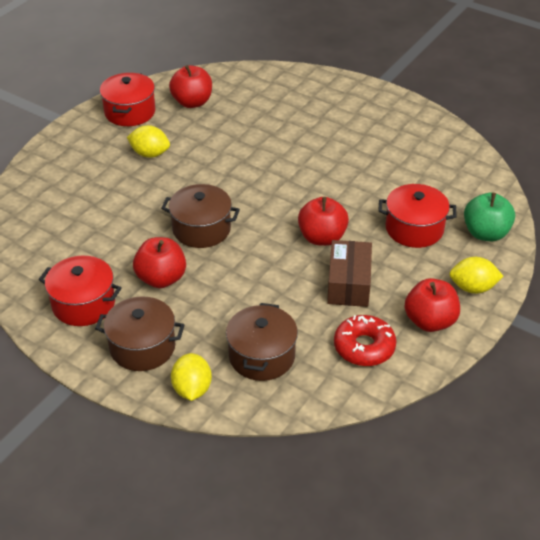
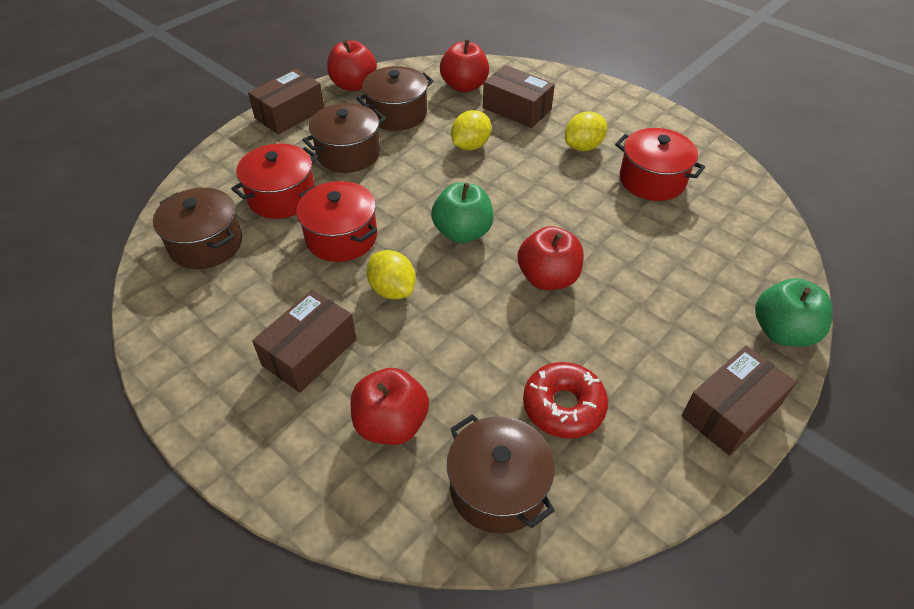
brown box: [327,240,372,307] = 1 -> [248,69,325,134] [252,289,357,393] [483,65,555,128] [681,346,797,456] = 4
brown pot: [95,296,184,371] [161,184,240,248] [226,303,298,381] = 3 -> [153,188,242,269] [303,103,386,173] [356,66,434,131] [447,414,555,534] = 4
green apple: [464,193,515,241] = 1 -> [431,182,493,243] [755,278,833,347] = 2

